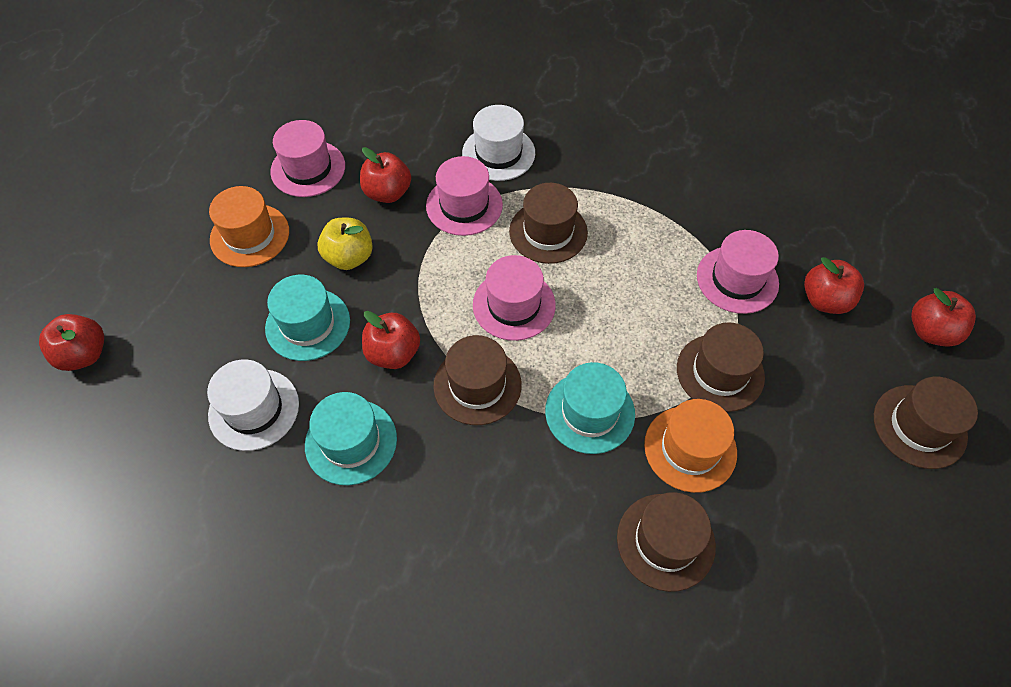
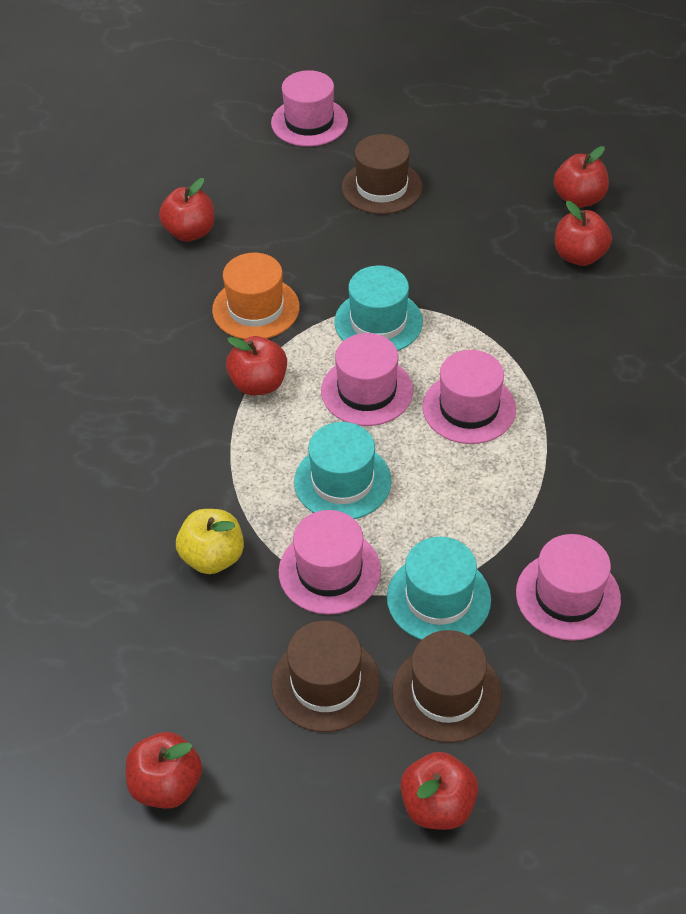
brown hat: [433,335,522,425] [509,183,588,264] [617,492,716,592] [677,322,765,412] [874,377,978,469] = 5 -> [272,620,380,732] [342,134,423,214] [392,630,502,743] = 3
orange hat: [209,186,289,267] [644,399,737,493] = 2 -> [212,253,300,339] = 1
pink hat: [270,120,345,197] [426,156,503,236] [473,255,556,341] [697,230,779,314] = 4 -> [271,70,348,147] [279,510,381,615] [321,333,413,426] [422,350,516,444] [516,534,621,641] = 5
red apple: [39,314,104,371] [360,147,411,203] [362,311,420,369] [804,257,864,314] [911,288,976,347] = 5 -> [126,732,202,809] [159,178,214,241] [226,336,287,395] [400,752,478,830] [554,146,609,208] [555,201,612,266] = 6
white hat: [207,359,299,451] [462,105,535,181] = 2 -> none = 0

